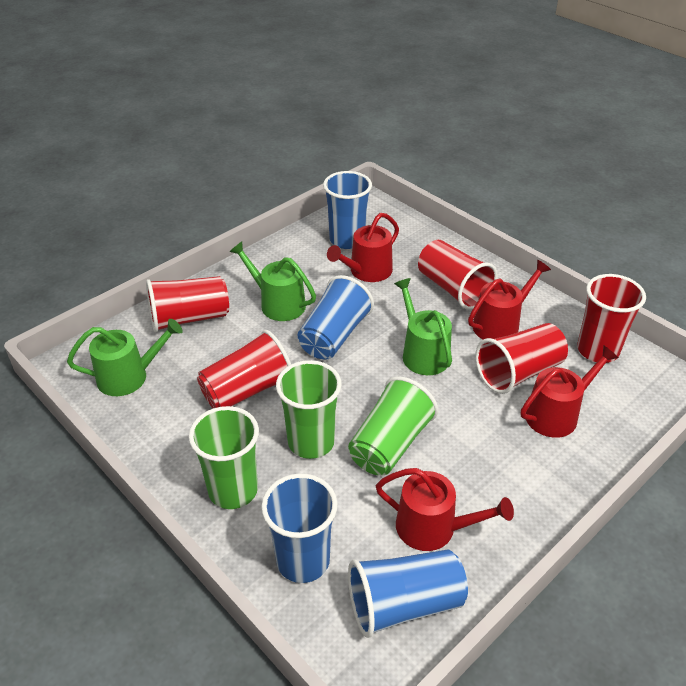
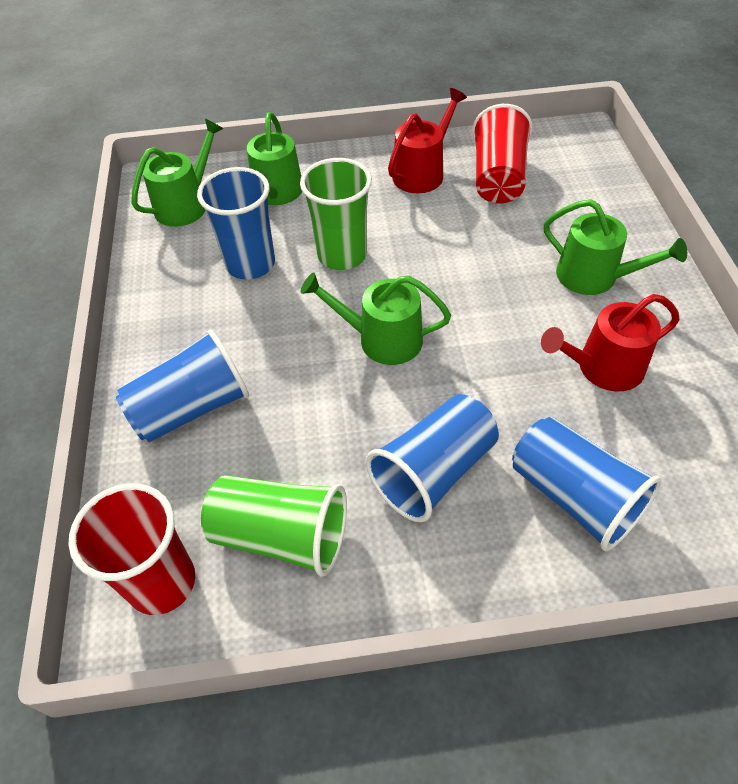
green cup: [189,406,259,509] [276,360,342,459] [348,376,438,475] = 3 -> [201,475,347,577] [300,158,372,270] = 2
green watering can: [67,319,183,396] [230,242,316,321] [394,278,452,375] = 3 -> [131,119,224,227] [247,112,302,205] [301,272,451,365] [544,199,687,295] = 4
red cup: [146,276,229,332] [197,330,291,408] [418,240,498,310] [475,323,568,394] [577,274,646,363] = 5 -> [68,483,195,615] [472,104,533,203] = 2
red watering can: [327,213,399,282] [376,468,514,551] [468,260,551,339] [521,345,619,438] = 4 -> [388,88,467,193] [541,294,679,391] = 2

